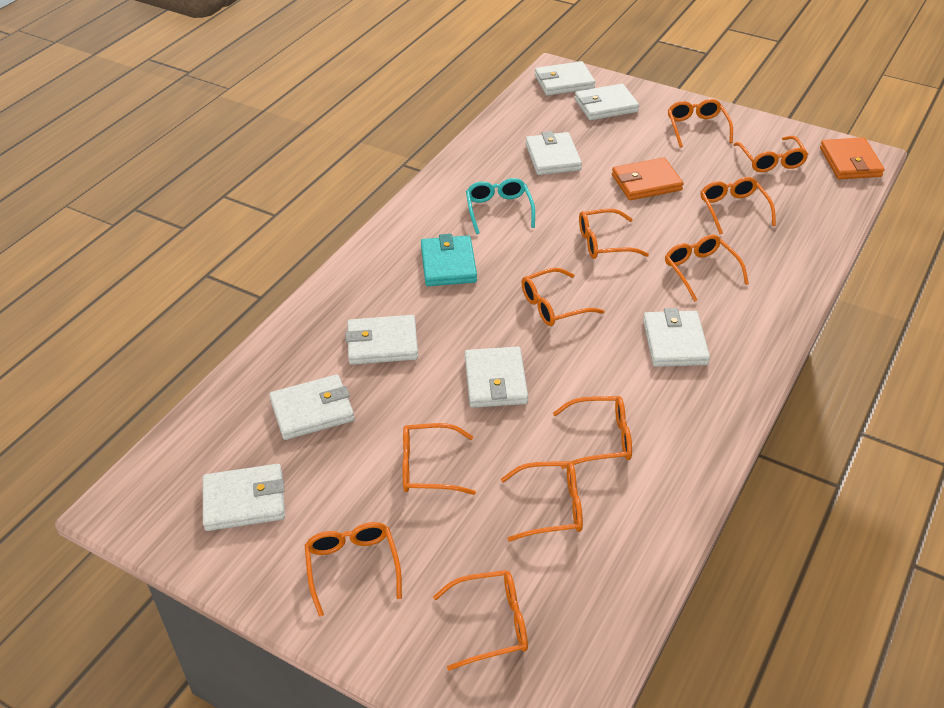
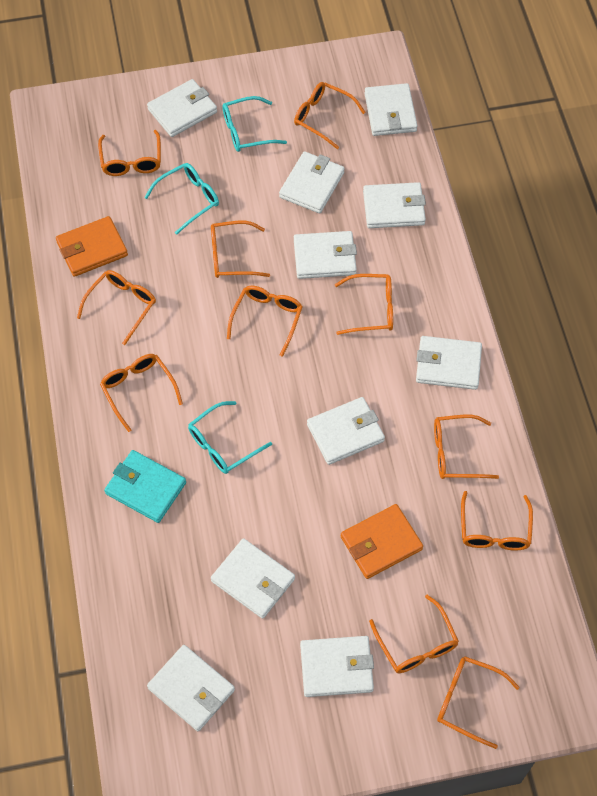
turquoise glasses: [466,178,535,234] = 1 -> [144,163,219,235] [188,401,272,474] [222,96,287,152] = 3
white wallet: [203,464,285,531] [269,374,354,440] [345,315,418,365] [465,347,528,408] [526,131,582,175] [535,61,595,96] [575,84,639,120] [643,308,710,367] = 8 -> [147,79,217,137] [147,645,235,731] [211,538,295,619] [279,151,345,213] [294,231,357,279] [300,636,374,697] [307,397,385,465] [363,182,426,228] [365,83,418,136] [416,336,482,390] = 10

